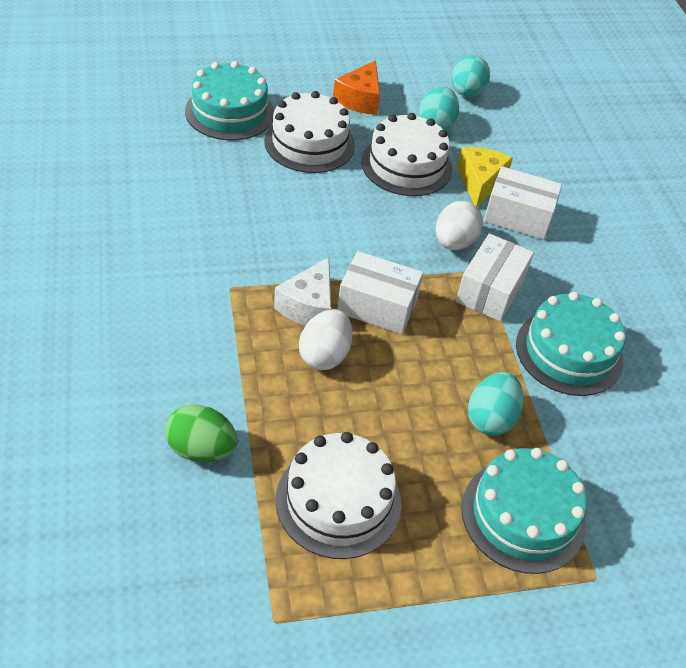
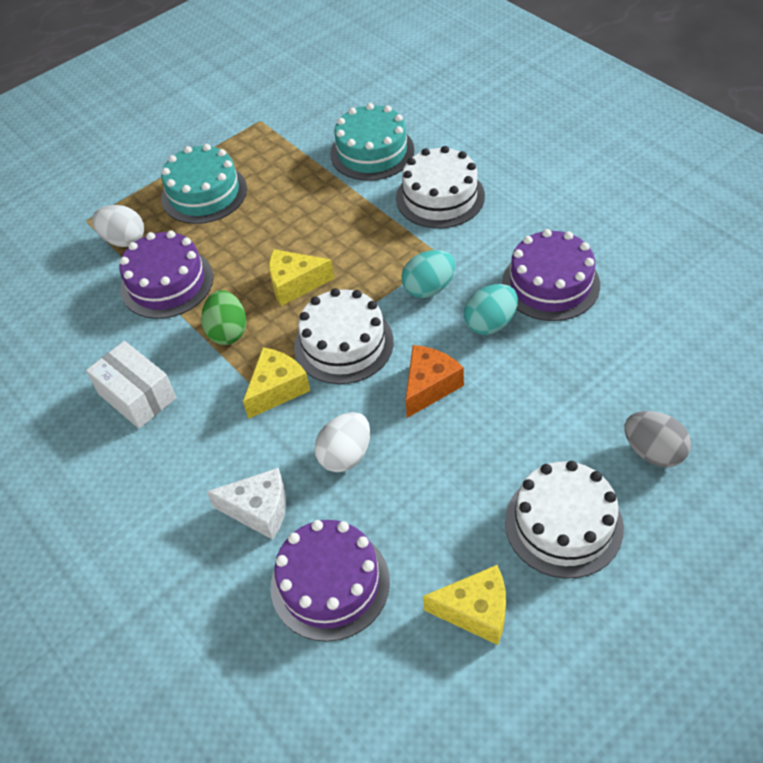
grey egg: none = 0 -> [625,411,691,468] = 1
purple cake: none = 0 -> [120,230,213,319] [271,520,390,642] [502,229,600,321] = 3
turquoise cake: [185,61,274,140] [462,448,587,574] [516,292,626,396] = 3 -> [161,144,247,224] [330,103,414,181] = 2
turquoise egg: [419,86,459,131] [452,55,490,97] [468,372,524,436] = 3 -> [401,250,456,298] [464,284,518,335] = 2
white box: [337,251,423,334] [456,234,534,322] [484,166,562,239] = 3 -> [86,341,176,429] = 1
yellow cheese: [457,147,513,207] = 1 -> [243,347,310,419] [269,249,335,306] [423,565,506,645] = 3

